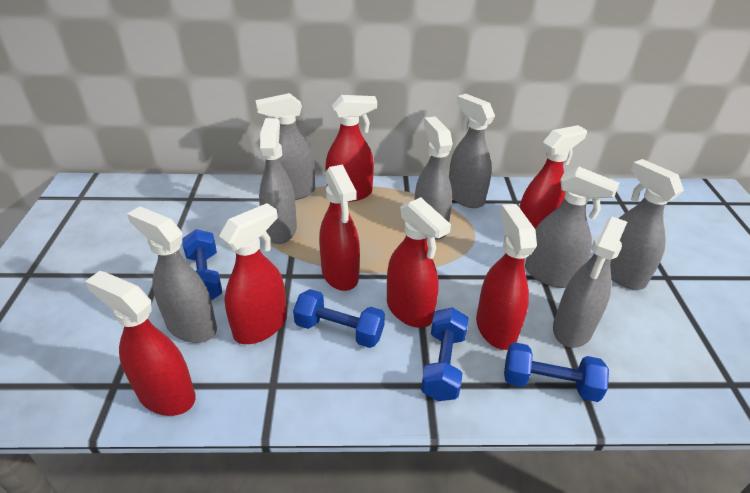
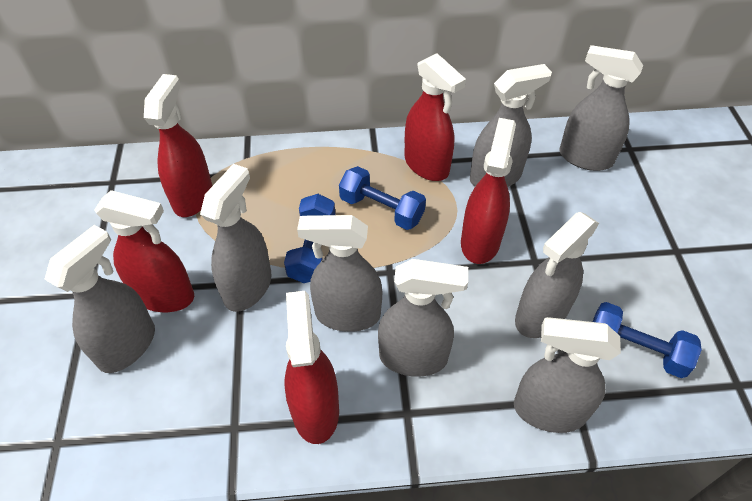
blue dumbbell: [182,229,222,300] [293,289,385,348] [421,307,469,401] [504,342,609,402] = 4 -> [284,194,336,283] [339,166,426,230] [593,302,702,378] = 3
red spray bottle: [85,271,195,416] [219,203,287,344] [319,164,360,291] [325,95,377,202] [387,197,451,328] [476,204,537,350] [519,125,587,229] = 7 -> [94,190,194,312] [144,74,212,217] [284,291,339,444] [404,53,466,181] [461,118,516,264] = 5

